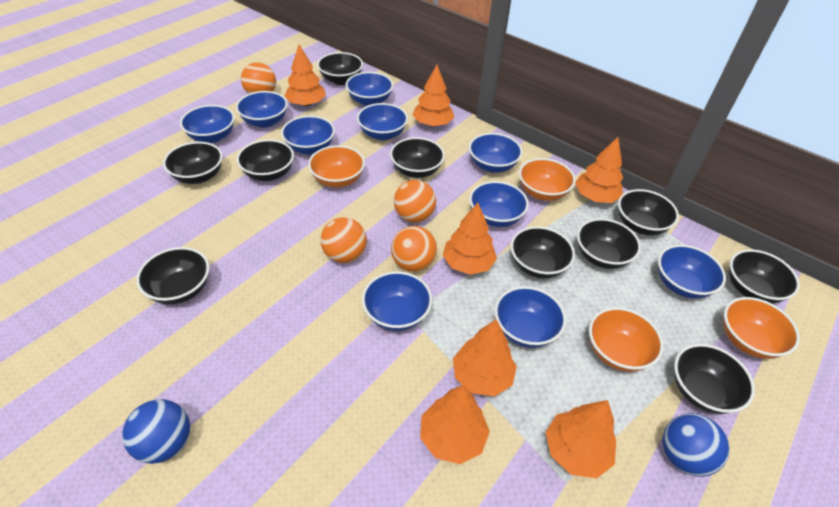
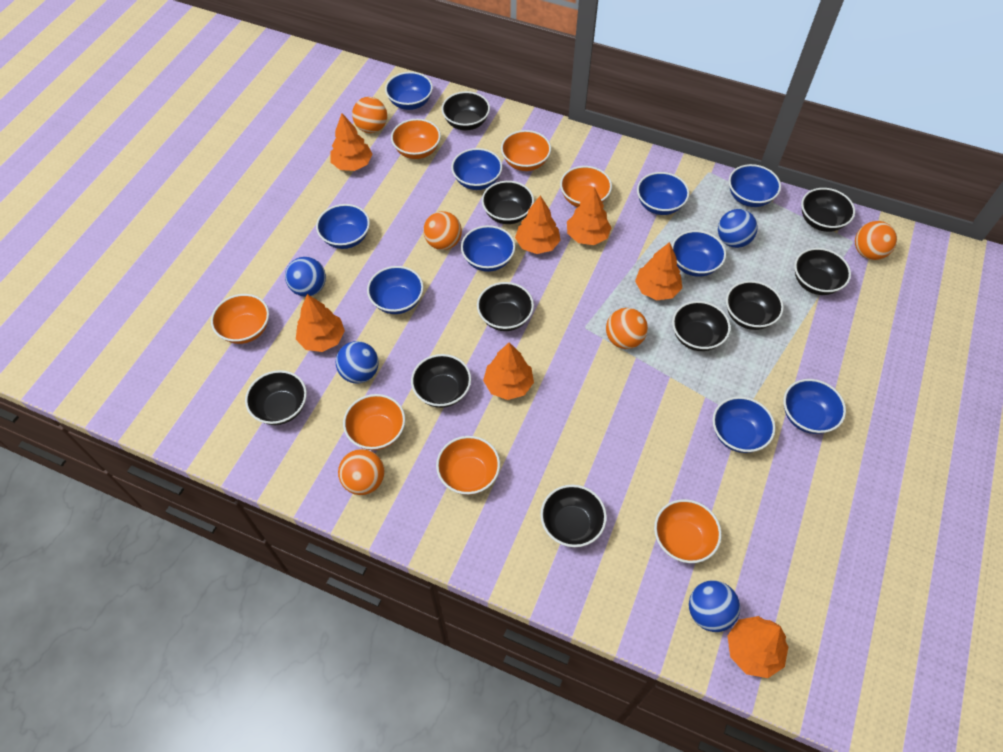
blue ball: [122,399,190,464] [663,413,729,477] = 2 -> [285,257,326,297] [336,341,379,384] [689,580,740,632] [718,209,758,248] = 4
orange ball: [241,62,276,94] [321,217,367,263] [391,226,437,272] [394,180,436,222] = 4 -> [338,449,385,495] [352,97,387,133] [423,211,462,250] [606,308,648,349] [855,221,897,260] = 5
orange bowl: [308,145,365,188] [519,158,576,201] [589,307,664,372] [723,297,800,359] = 4 -> [211,294,269,344] [343,394,405,450] [391,119,441,159] [436,436,500,495] [501,130,551,171] [560,166,612,207] [654,499,721,563] = 7

